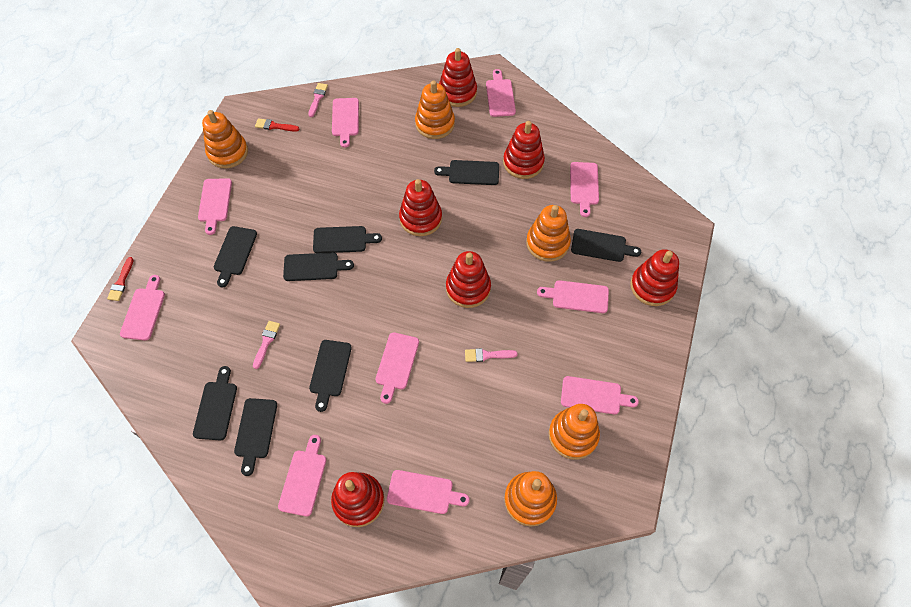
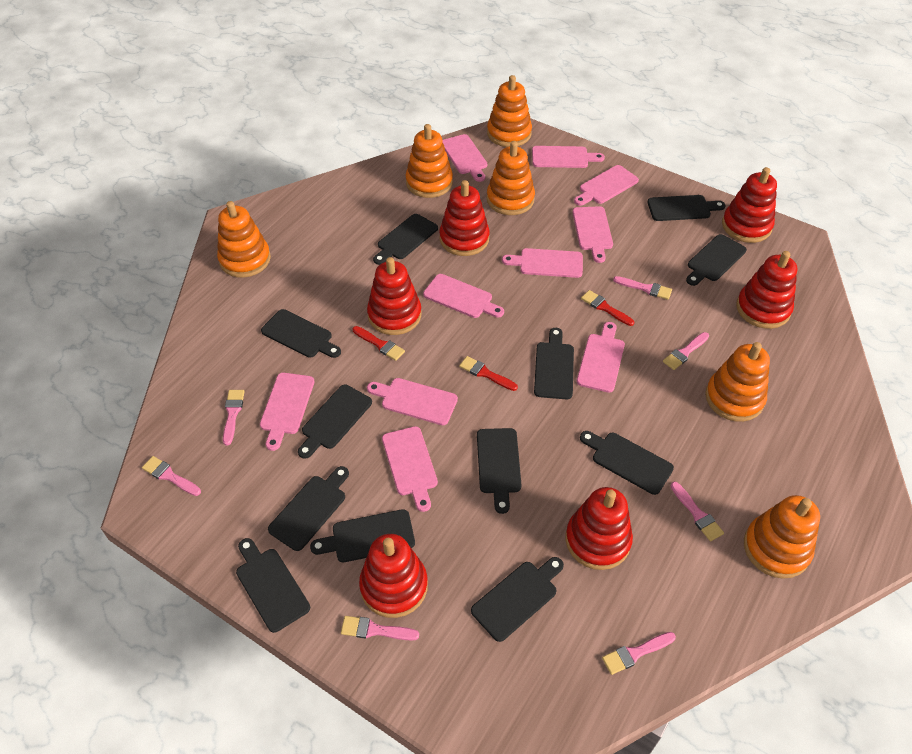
black cutting board: [193,366,237,440] [214,226,257,287] [234,398,277,476] [283,253,354,281] [309,340,352,412] [313,226,382,253] [434,160,499,185] [571,229,641,262] = 8 -> [236,538,310,633] [261,309,341,358] [268,466,349,551] [298,385,372,459] [310,509,415,562] [373,214,438,265] [471,557,564,642] [477,428,522,514] [534,328,574,399] [580,431,674,495] [648,195,726,221] [686,234,747,286] = 12
orange stacking toy: [202,110,248,168] [415,80,455,139] [504,471,557,527] [526,205,571,262] [548,404,600,460] = 5 -> [217,201,271,278] [405,124,453,198] [487,75,532,147] [487,141,535,215] [705,342,770,422] [744,495,820,579] = 6
pink brush: [253,321,280,369] [308,83,328,117] [465,348,518,362] = 3 -> [142,456,201,496] [223,390,245,445] [341,616,419,641] [602,632,676,675] [613,276,672,300] [663,332,709,370] [670,482,724,541] = 7
red brush: [107,257,134,301] [255,118,299,132] = 2 -> [353,326,405,361] [459,356,518,391] [581,290,634,326] = 3

